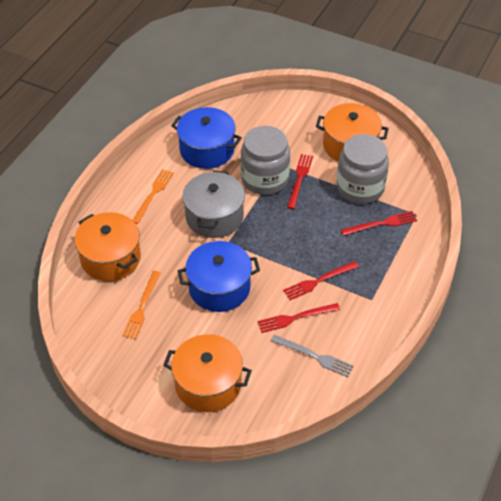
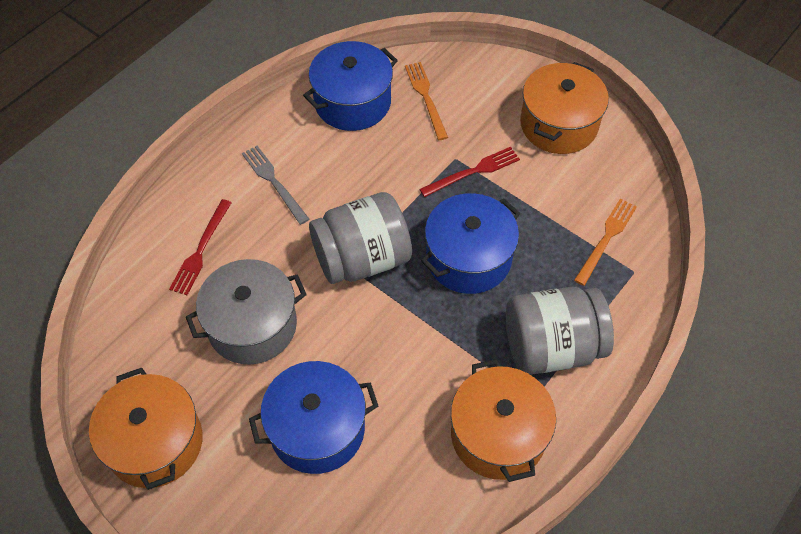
blue pot: [171,107,242,169] [178,241,260,312] = 2 -> [249,361,378,474] [303,41,398,131] [421,193,520,294] = 3
red fork: [257,303,340,333] [283,261,359,300] [287,154,313,209] [341,211,417,236] = 4 -> [169,199,232,295] [420,147,520,197] = 2

